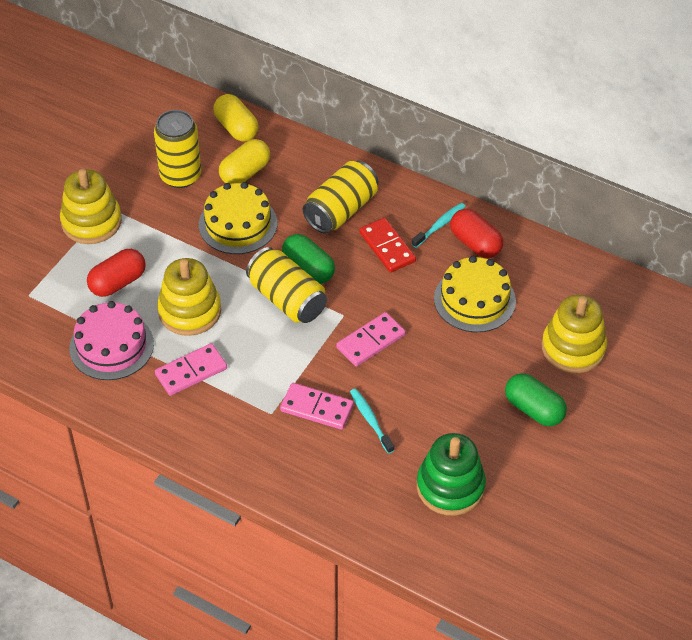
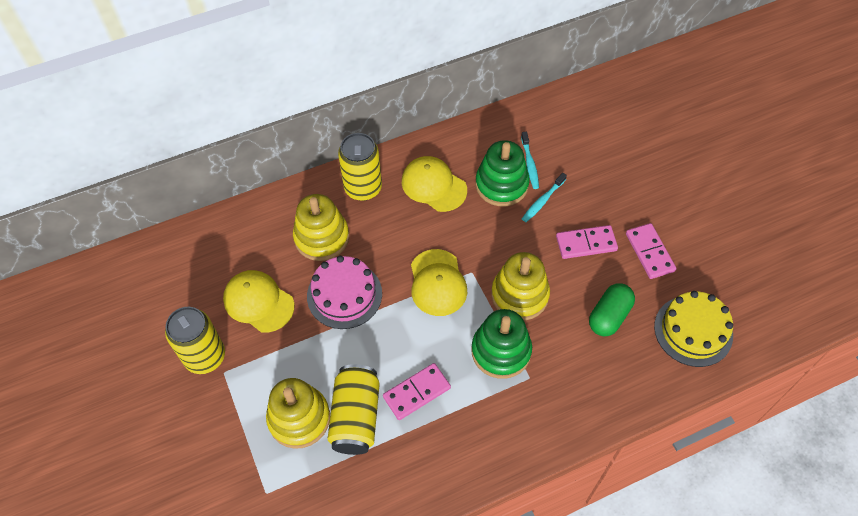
green capsule: [282,234,335,284] [505,373,567,426] = 2 -> [589,283,635,336] = 1
green stacking toy: [417,433,486,516] = 1 -> [472,309,532,379] [475,140,530,207] = 2
red capsule: [87,249,146,297] [450,209,503,258] = 2 -> none = 0
red domino: [359,218,416,273] = 1 -> none = 0
yellow cake: [199,182,277,254] [434,256,516,332] = 2 -> [654,291,733,367] = 1
yellow cap: none = 0 -> [223,270,294,333] [402,156,467,212] [411,249,467,316] = 3
yellow capsule: [213,94,259,141] [219,139,270,184] = 2 -> none = 0

